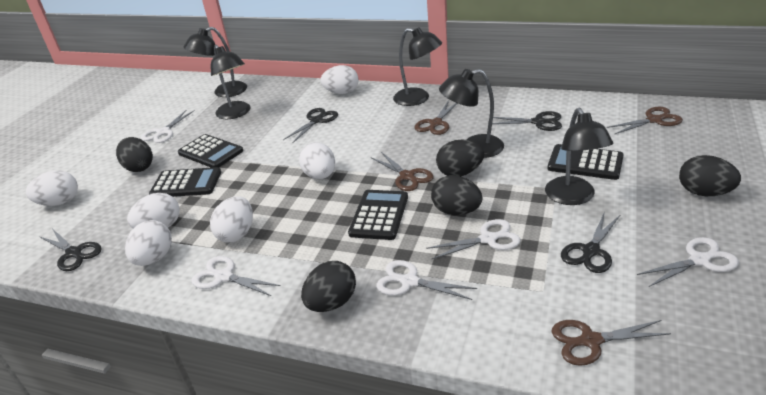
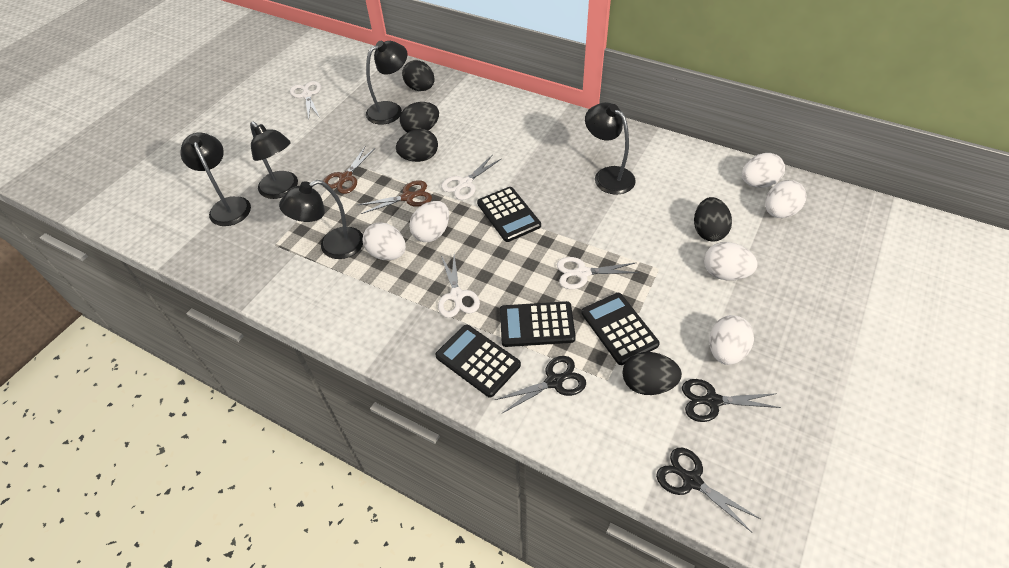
black scissors: [39,230,102,271] [283,108,338,143] [492,111,562,131] [561,212,620,273] = 4 -> [495,356,586,413] [656,448,761,533] [682,379,781,422] = 3
brown scissors: [371,152,434,191] [414,100,457,135] [552,320,671,366] [607,107,683,134] = 4 -> [323,146,375,194] [358,180,432,214] = 2
white scissors: [141,110,195,143] [192,256,281,296] [376,260,477,300] [426,219,521,259] [637,237,739,287] = 5 -> [290,81,321,119] [438,254,480,318] [441,154,502,200] [557,257,639,289] = 4

